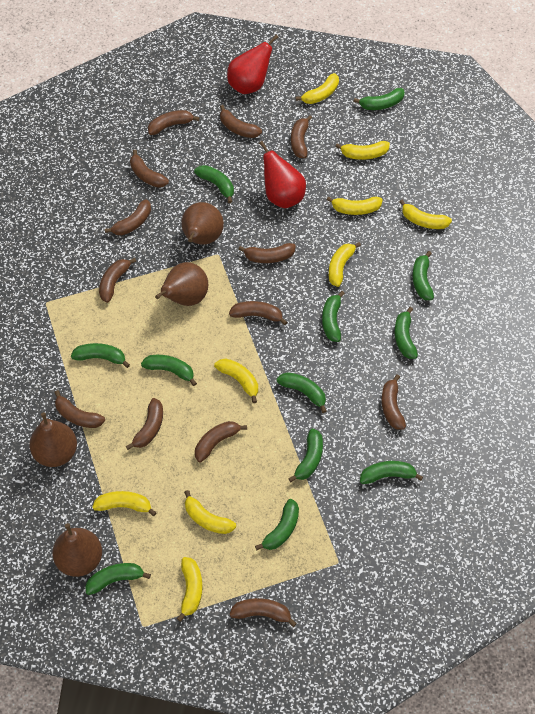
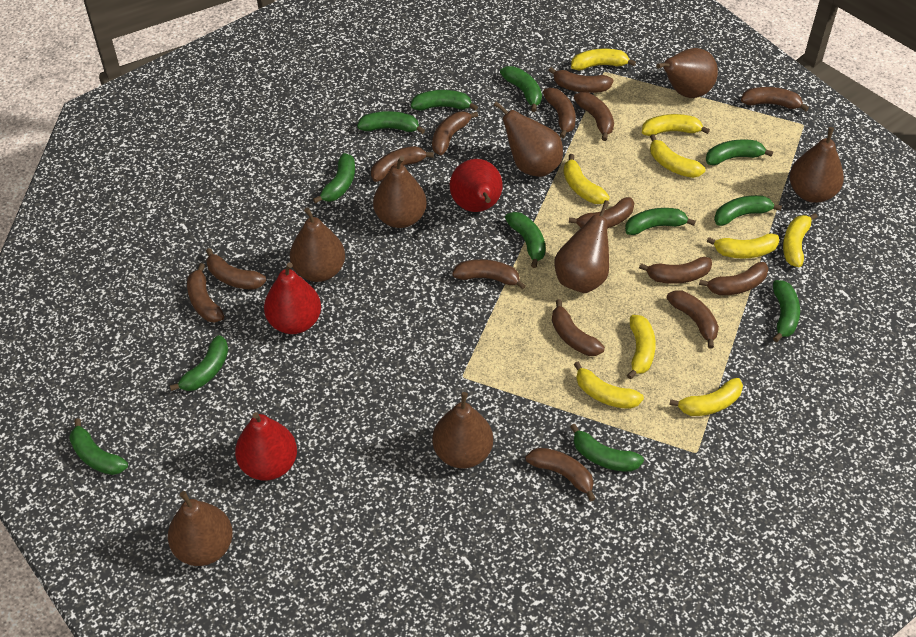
brown banana: [54,390,105,428] [99,258,136,303] [105,199,151,235] [126,398,163,450] [130,149,169,188] [148,110,200,135] [195,421,247,462] [220,105,262,138] [229,301,287,325] [230,598,297,627] [238,243,296,263] [291,115,312,158] [382,374,406,430] = 13 -> [187,263,224,323] [206,248,266,290] [371,146,434,182] [432,111,478,155] [452,259,526,290] [525,448,596,501] [543,88,576,138] [548,67,614,93] [552,299,605,356] [569,197,634,229] [574,92,614,141] [639,257,712,284] [667,290,719,349] [699,262,769,295] [741,87,809,111] = 15
brown pear: [29,412,77,467] [53,523,102,577] [155,262,208,306] [181,202,224,245] = 4 -> [168,491,233,566] [290,208,345,282] [373,156,427,228] [432,392,493,468] [493,101,563,177] [554,200,610,293] [656,48,718,98] [790,127,844,203] = 8
red pear: [227,35,279,94] [259,141,306,208] = 2 -> [235,412,297,480] [264,262,321,334] [450,159,503,212] = 3

